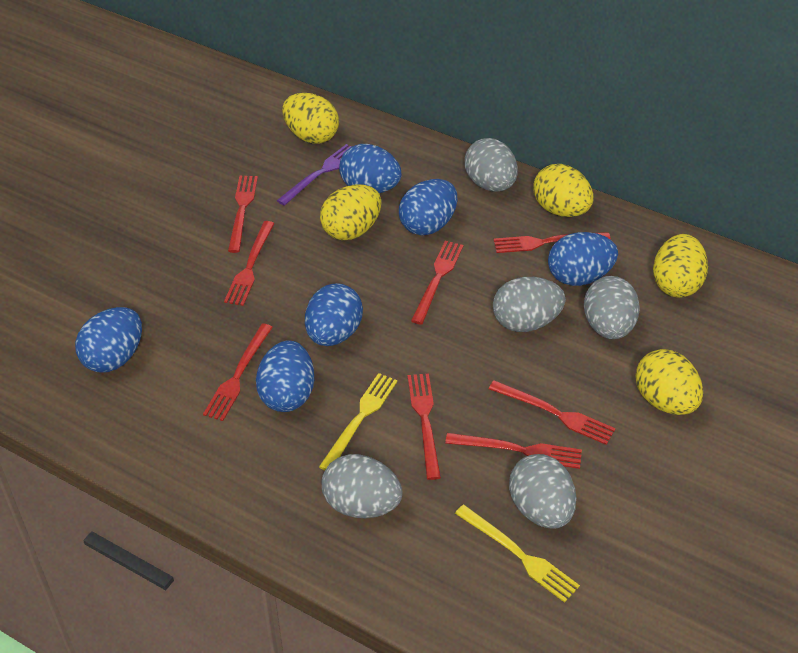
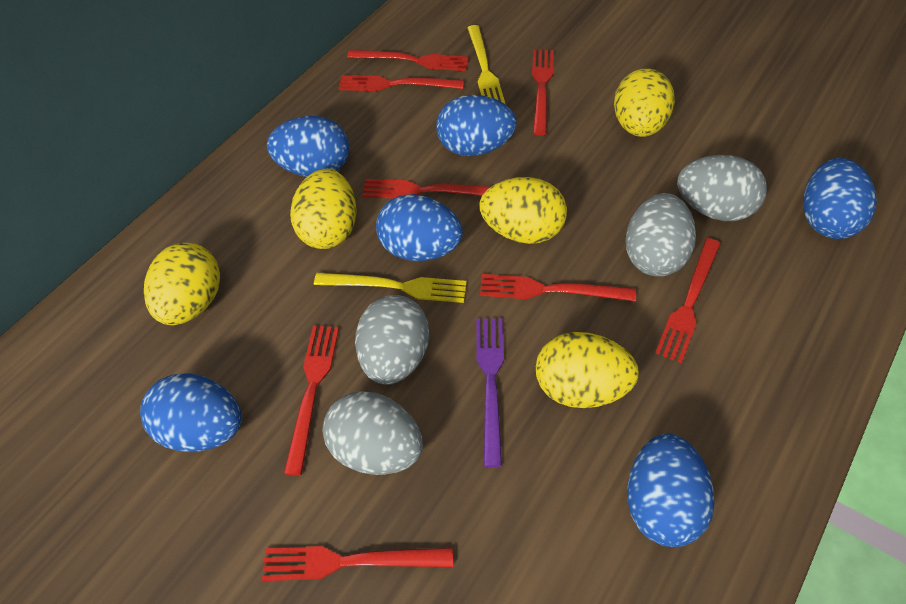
grey egg: [322,454,403,518] [465,138,518,192] [493,277,565,332] [509,454,576,529] [584,276,640,339] = 5 -> [322,391,423,475] [355,295,429,385] [625,193,696,277] [677,155,767,221] = 4

